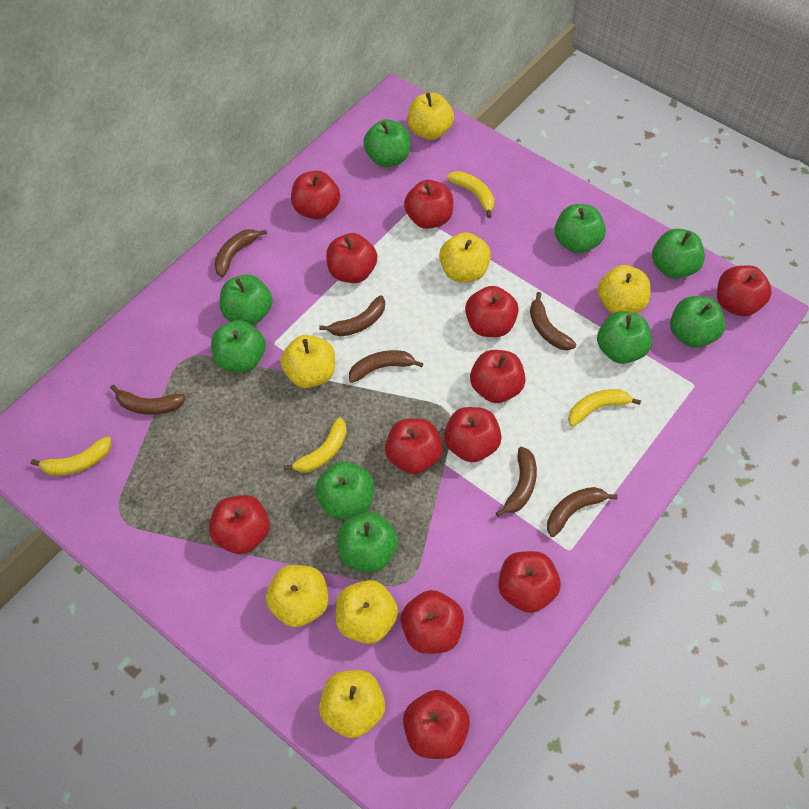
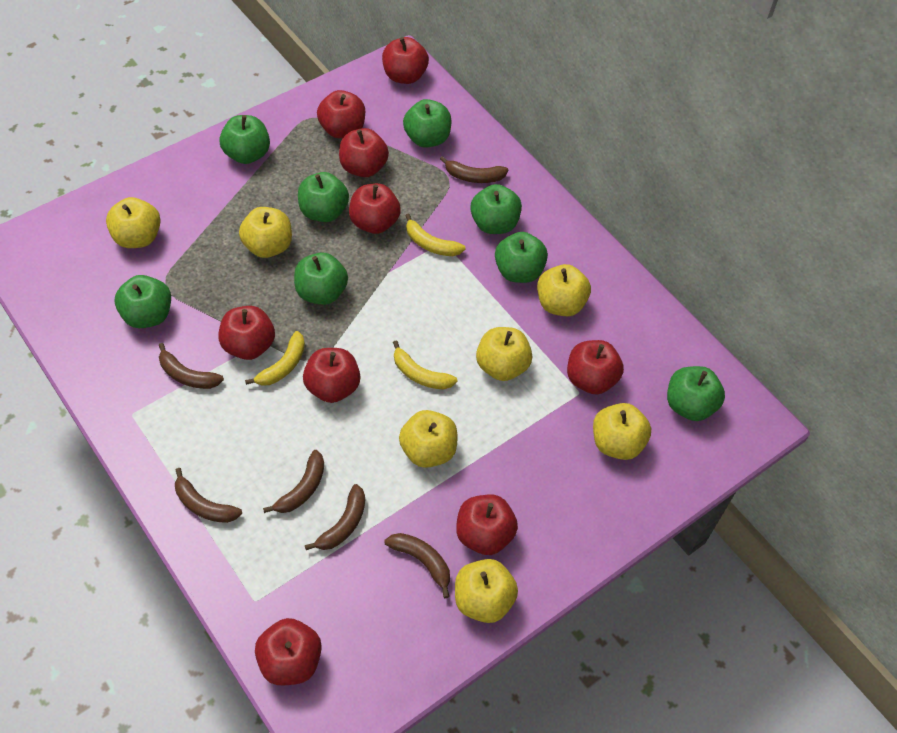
brown banana: [110,385,186,415] [214,229,267,277] [319,295,385,337] [349,350,424,383] [496,447,537,517] [530,292,576,350] [547,487,617,537] = 7 -> [159,343,224,389] [175,468,242,523] [263,450,324,513] [305,484,365,550] [385,533,450,598] [440,156,508,183] = 6
green apple: [211,320,266,373] [220,275,273,326] [315,462,374,519] [338,512,398,572] [363,119,411,167] [555,204,606,253] [597,311,652,364] [652,229,705,279] [670,296,726,348] = 9 -> [115,275,171,328] [219,115,270,164] [294,252,348,305] [298,172,349,222] [403,99,451,148] [470,184,522,234] [495,232,548,283] [667,366,725,421] = 8
red apple: [209,495,270,554] [291,171,340,220] [326,233,377,283] [385,418,443,474] [401,590,464,654] [403,690,470,759] [404,180,453,229] [444,407,502,462] [465,286,519,337] [470,350,526,403] [498,551,561,613] [717,265,772,316] = 12 -> [218,306,275,360] [255,618,322,686] [303,348,360,403] [317,90,365,139] [339,128,389,177] [349,183,401,234] [382,37,429,84] [456,495,518,555] [567,340,624,394] = 9
yellow banana: [31,436,111,476] [283,417,347,472] [447,171,494,218] [568,389,641,426] = 4 -> [245,331,305,386] [393,340,457,389] [405,214,465,256] = 3

